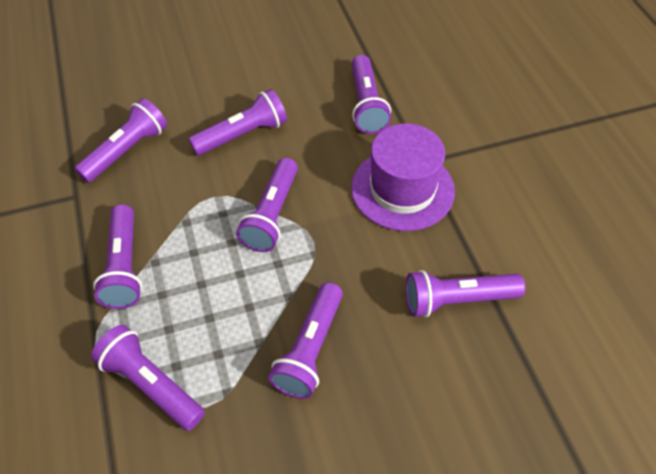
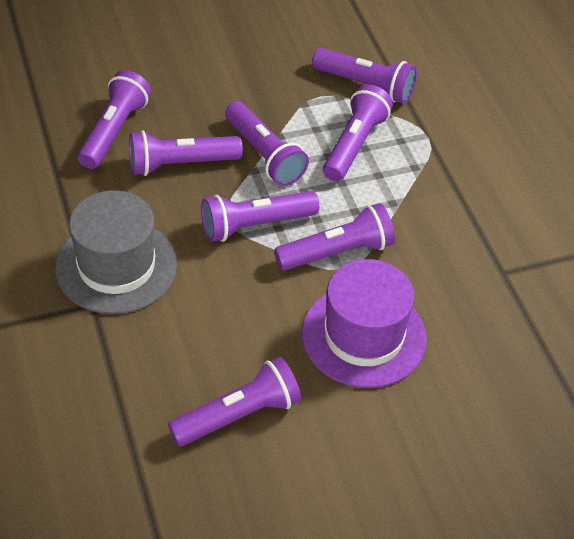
grey hat: none = 0 -> [55,190,177,314] = 1

